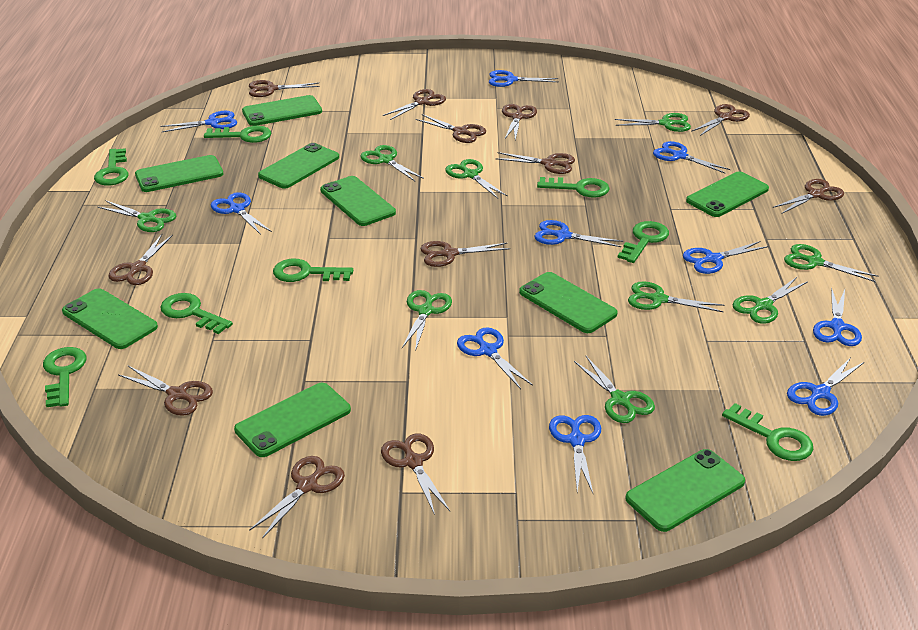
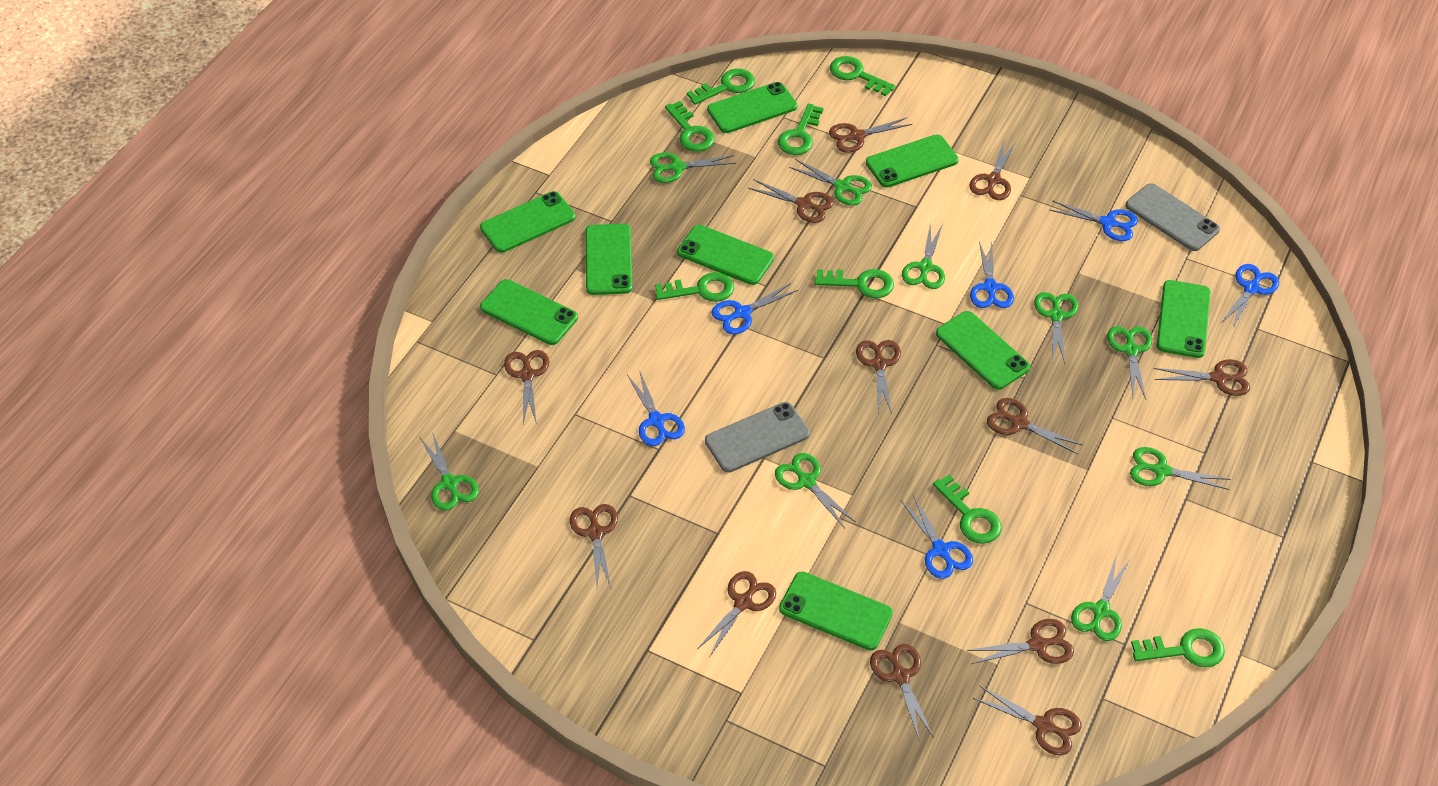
blue scissors: [160,111,237,132] [211,192,272,235] [457,327,533,389] [489,70,559,87] [534,220,623,247] [549,415,601,493] [653,141,731,173] [683,241,768,274] [787,357,864,416] [813,287,862,346] = 10 -> [627,370,685,446] [711,283,798,334] [901,495,973,579] [970,242,1014,308] [1050,201,1138,241] [1221,264,1279,330] = 6
grey phone: none = 0 -> [705,402,810,472] [1126,183,1220,251] = 2

